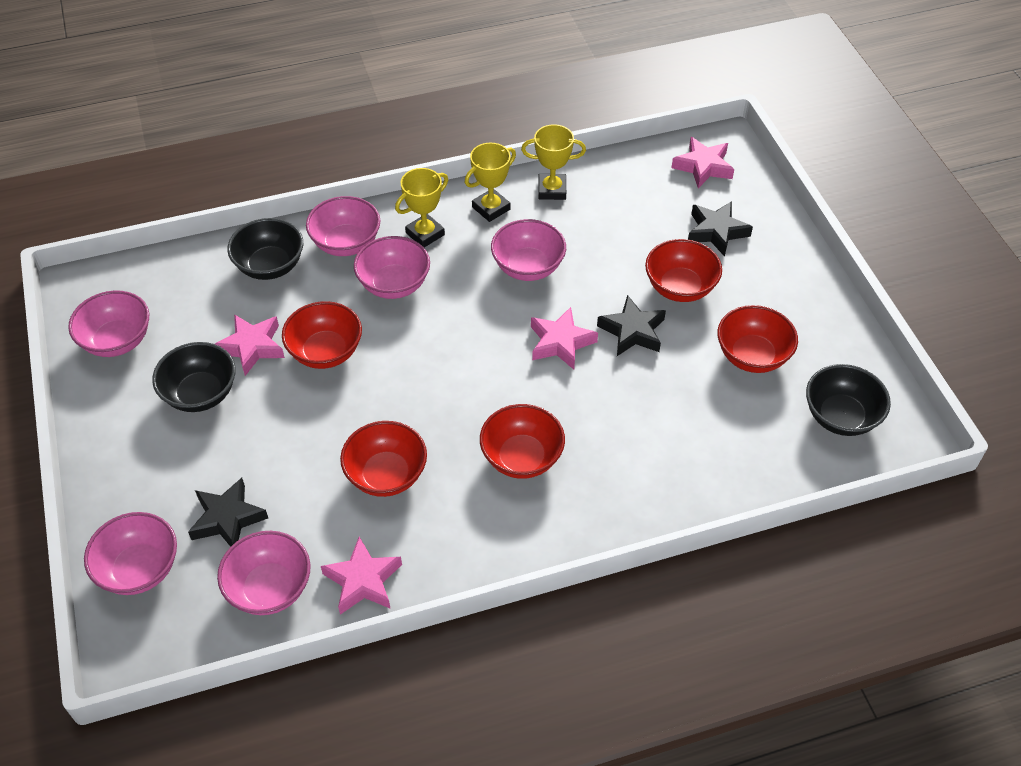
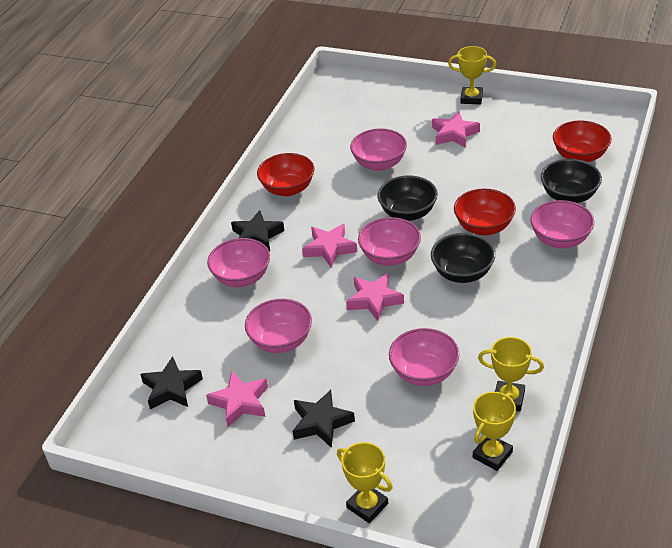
red bowl: [282,301,362,369] [340,421,427,497] [480,404,565,479] [645,239,722,302] [717,305,798,373] = 5 -> [257,153,314,196] [454,189,516,235] [553,120,612,162] = 3
yellow trophy: [395,168,448,247] [465,143,516,222] [521,124,586,200] = 3 -> [337,442,393,523] [448,46,496,104] [473,392,516,471] [478,337,544,412] = 4

